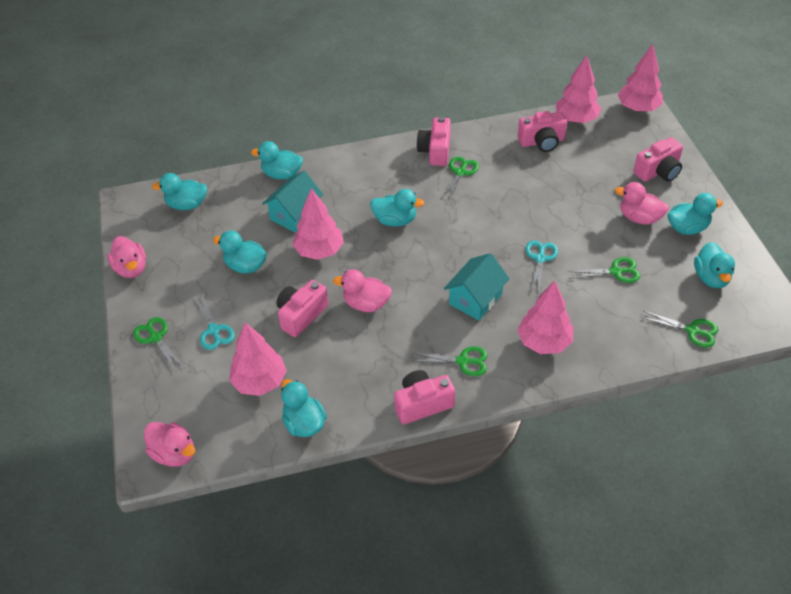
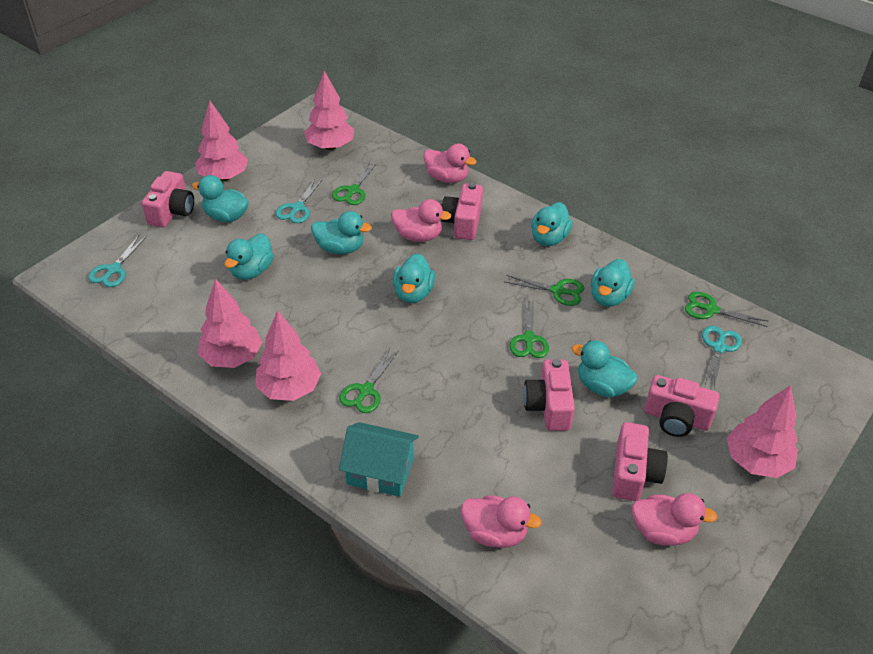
turquoise house: [262,171,323,233] [444,253,510,321] = 2 -> [339,422,419,497] = 1
turquoise scissors: [195,294,235,350] [526,240,558,293] = 2 -> [88,235,147,287] [276,178,323,223] [702,326,742,389] = 3

